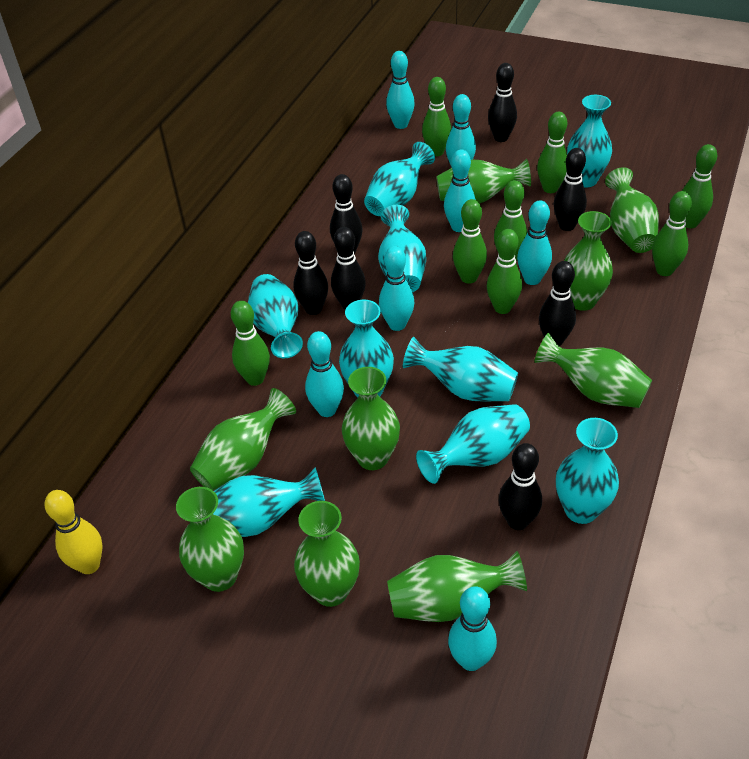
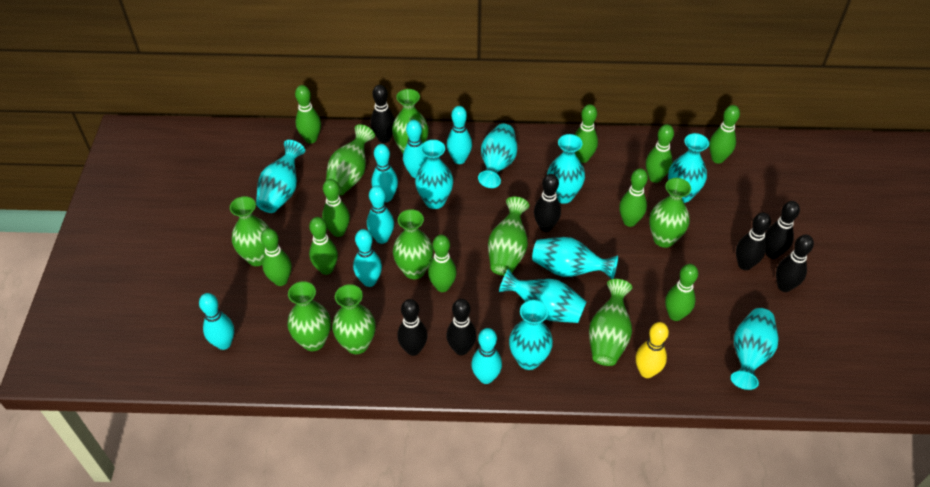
green bowling pin: [231,301,270,386] [422,77,451,156] [453,199,487,284] [487,229,522,314] [494,180,527,261] [537,112,567,193] [652,191,692,276] [682,144,717,228] = 8 -> [261,228,291,286] [295,85,321,143] [309,217,338,275] [322,179,350,237] [428,235,457,292] [575,104,598,163] [619,168,648,227] [646,124,674,183] [665,264,698,321] [709,105,740,164] = 10

